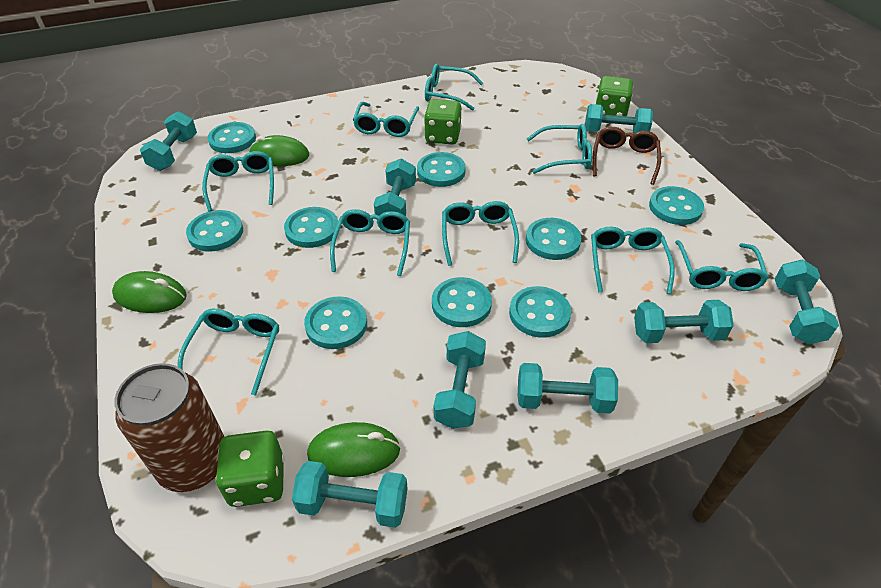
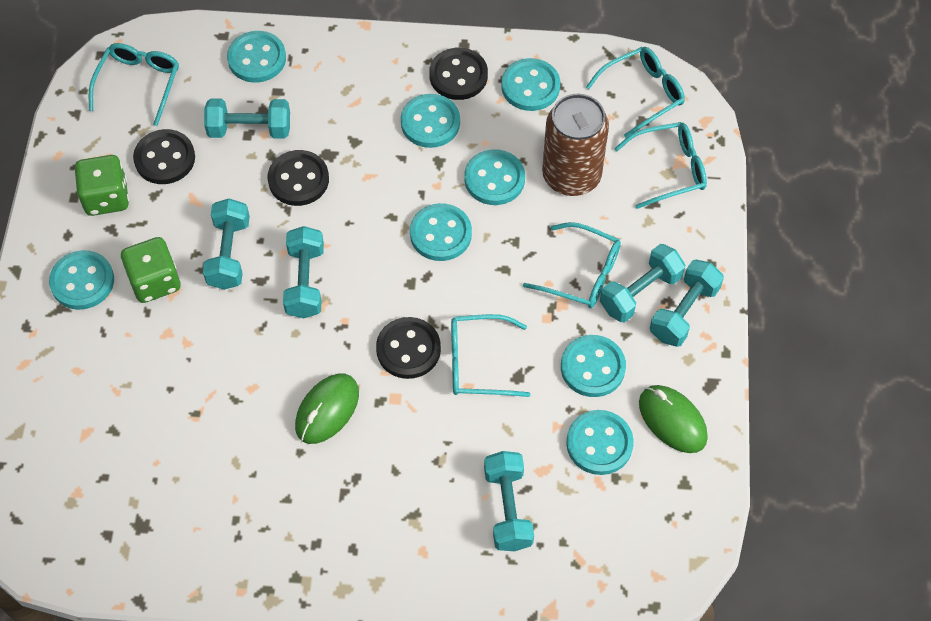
black button: none = 0 -> [133,129,195,184] [267,150,329,206] [376,317,441,379] [429,48,488,100] = 4
brown glasses: [592,127,661,185] = 1 -> none = 0
green dice: [216,431,284,507] [424,99,461,144] [596,76,633,116] = 3 -> [74,155,129,216] [121,237,181,303] = 2
green mouse: [112,271,187,313] [249,135,309,166] [307,422,401,477] = 3 -> [295,374,359,444] [639,385,708,453] = 2
turquoise button: [186,210,243,252] [208,122,256,153] [284,207,338,248] [304,296,367,349] [417,152,466,187] [432,277,492,327] [509,286,571,338] [526,218,581,260] [649,186,704,225] = 9 -> [49,250,114,310] [227,31,286,83] [401,94,460,148] [410,203,472,261] [464,149,525,205] [501,58,560,111] [561,335,626,397] [566,410,634,475] = 8
turquoise dumbbell: [140,111,197,171] [292,461,408,528] [374,159,416,216] [434,331,486,429] [518,363,618,414] [585,104,653,133] [634,300,734,343] [775,260,839,344] = 8 -> [203,199,250,290] [204,98,290,139] [283,226,324,318] [484,451,534,551] [600,244,686,322] [650,260,724,347] = 6
turquoise glasses: [177,309,279,395] [202,151,274,212] [330,209,410,276] [353,102,419,137] [425,64,483,111] [442,201,519,266] [527,124,592,174] [591,227,675,294] [675,240,768,291] = 9 -> [89,43,179,126] [451,314,530,397] [523,222,621,308] [586,47,685,138] [614,122,707,209] = 5

